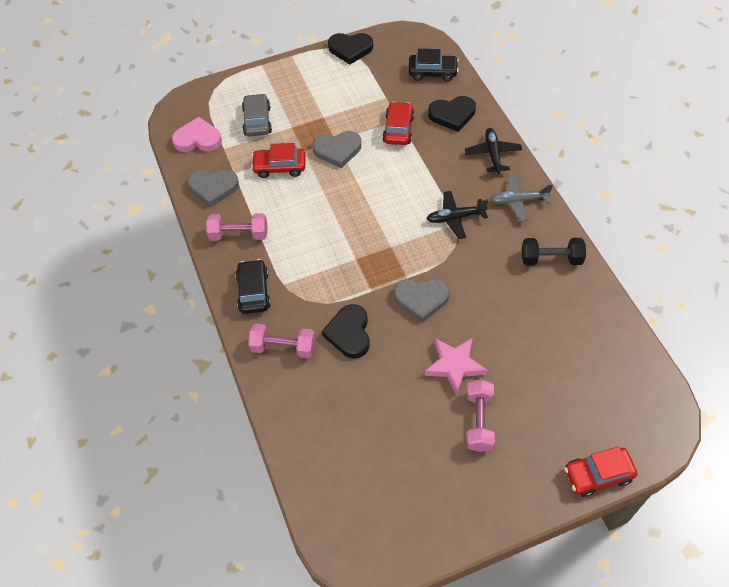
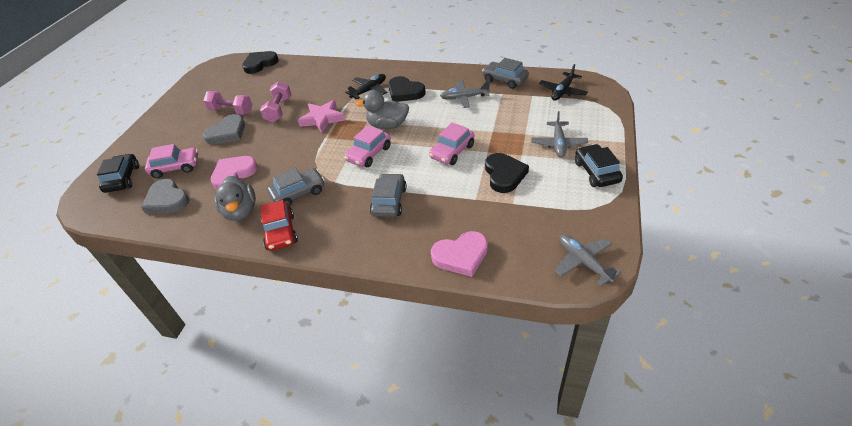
black dumbbell: [522,238,586,265] = 1 -> none = 0
grey car: [242,93,272,137] = 1 -> [268,168,325,207] [370,173,407,217] [482,58,529,89] = 3
grey duck: none = 0 -> [214,176,256,221] [355,90,409,129] = 2
grey heart: [187,169,239,207] [312,131,361,168] [394,279,450,323] = 3 -> [141,179,190,213] [203,114,245,145] = 2
grey plane: [490,174,553,222] = 1 -> [440,80,490,108] [531,111,588,158] [555,235,622,286] = 3
pink car: none = 0 -> [145,144,198,178] [344,125,391,167] [429,123,474,165] = 3
pink dumbbell: [206,213,267,241] [248,324,315,359] [466,380,495,452] = 3 -> [203,91,253,115] [260,81,291,123] = 2
pink heart: [172,117,222,152] = 1 -> [211,156,258,190] [431,231,488,277] = 2
red car: [251,143,305,178] [382,101,414,145] [564,447,637,497] = 3 -> [260,200,298,251] = 1

